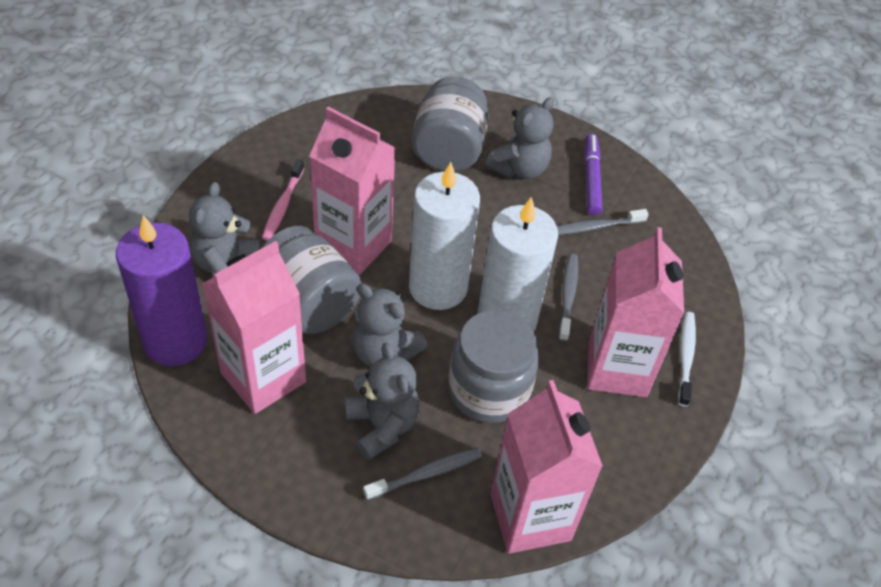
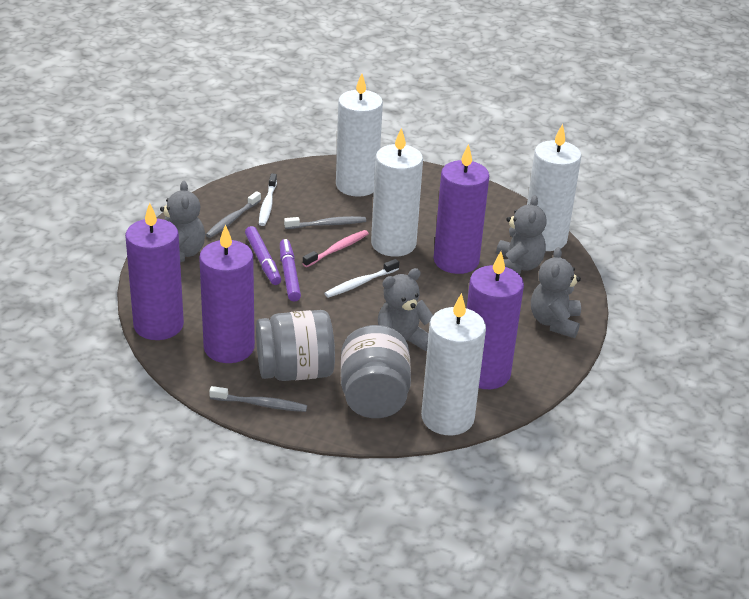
grey jar: [261,226,362,334] [412,76,489,172] [449,310,539,423] = 3 -> [256,310,335,381] [341,325,411,418] = 2
pink carton: [202,241,306,414] [309,107,396,275] [490,380,603,554] [587,227,684,397] = 4 -> none = 0
purple candle: [116,215,207,366] = 1 -> [125,203,184,340] [199,224,255,363] [434,144,489,274] [467,251,524,389] = 4
purple marker: [584,134,603,215] = 1 -> [245,226,281,285] [280,239,301,302] = 2
white candle: [409,162,480,310] [477,197,558,331] = 2 -> [336,73,383,197] [371,128,423,257] [421,293,486,435] [527,124,581,251] = 4
white toothbrush: [678,312,696,407] = 1 -> [259,174,277,226] [325,259,399,298] = 2

